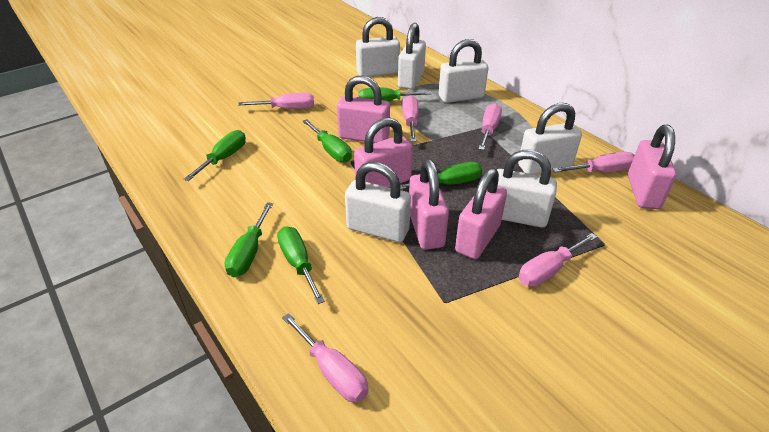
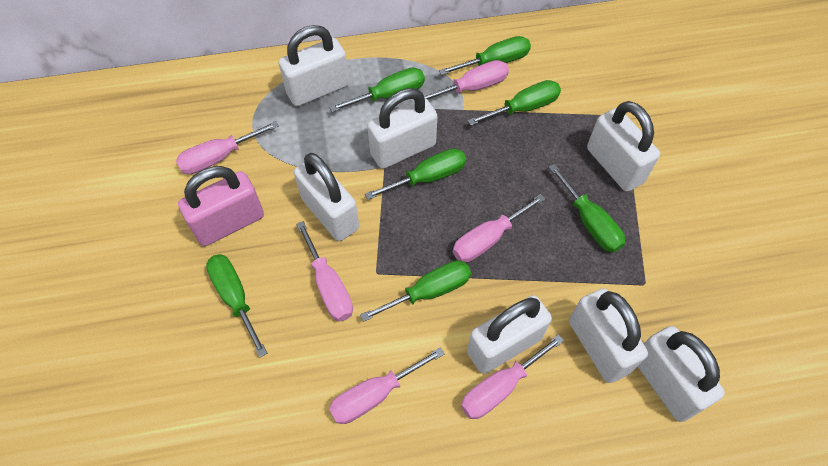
green screwdriver: [184,130,246,181] [225,202,273,277] [277,226,325,304] [302,119,352,162] [359,88,431,102] [400,162,482,190] = 6 -> [206,254,267,357] [329,68,425,112] [360,260,471,322] [365,148,466,200] [439,36,531,75] [467,80,561,126] [549,164,625,253] = 7
pink padlock: [337,75,390,143] [354,118,413,187] [409,159,449,250] [455,168,507,259] [628,125,677,209] = 5 -> [178,166,264,246] = 1
white padlock: [345,162,411,242] [356,17,400,77] [398,23,426,89] [439,39,488,103] [497,150,557,228] [518,103,582,174] = 6 -> [279,25,349,106] [294,153,359,241] [367,88,437,169] [467,295,552,374] [569,288,648,383] [587,101,660,192] [638,326,725,422] = 7

